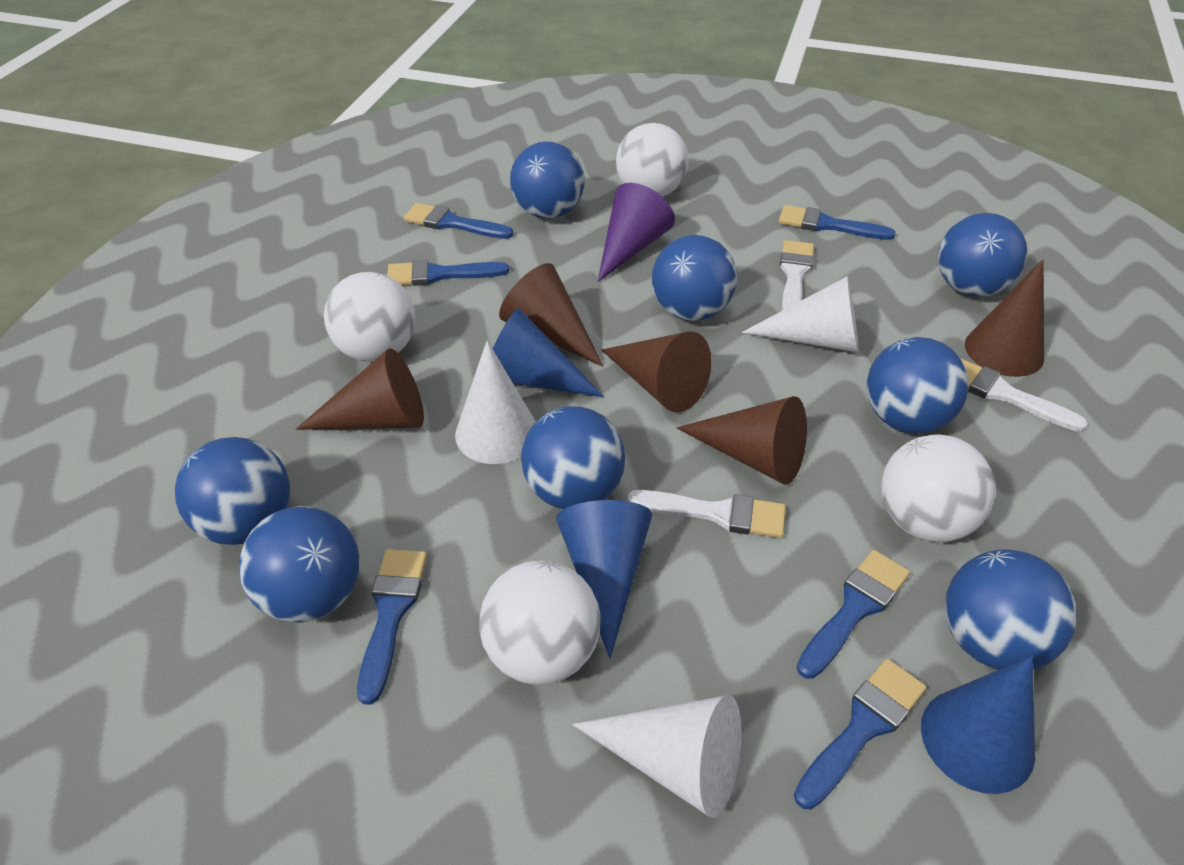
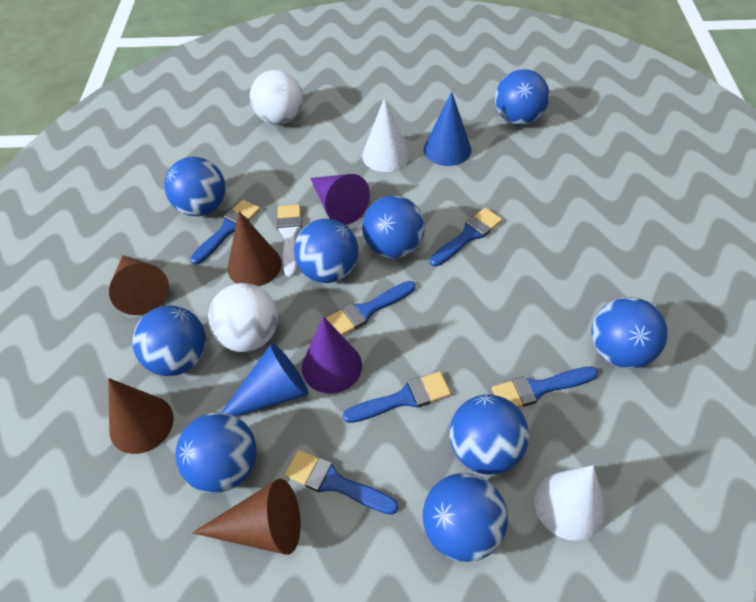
blue ball: [175,437,290,545] [239,506,360,622] [510,141,585,219] [521,406,625,509] [652,235,737,321] [867,337,969,434] [938,213,1028,297] [945,549,1077,670] = 8 -> [132,306,206,376] [164,157,225,216] [175,412,257,493] [294,219,358,283] [362,195,425,259] [423,473,508,562] [450,394,529,475] [495,69,549,125] [591,297,668,368] = 9
blue cone: [492,308,604,397] [556,500,652,658] [921,656,1035,794] = 3 -> [221,343,309,416] [424,91,471,166] = 2
brown cone: [295,348,424,430] [499,263,604,367] [602,331,712,413] [676,396,807,485] [965,259,1044,377] = 5 -> [108,378,174,454] [109,255,169,315] [192,479,301,555] [227,211,282,286] = 4
purple cone: [598,183,675,282] = 1 -> [302,316,362,394] [310,174,370,225] = 2
white ball: [324,272,415,362] [479,561,601,685] [616,123,689,197] [881,434,995,542] = 4 -> [208,283,278,352] [250,70,303,125] = 2
white brush: [628,490,786,538] [780,240,814,310] [961,359,1088,432] = 3 -> [277,204,302,277] = 1
white cone: [455,340,536,464] [572,695,741,818] [742,276,859,353] = 3 -> [362,98,410,172] [534,465,606,541] = 2

